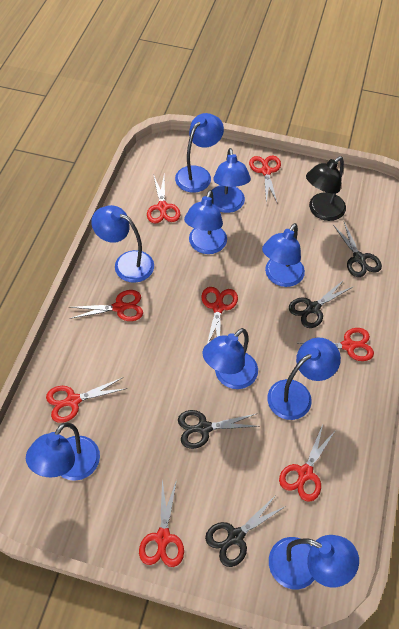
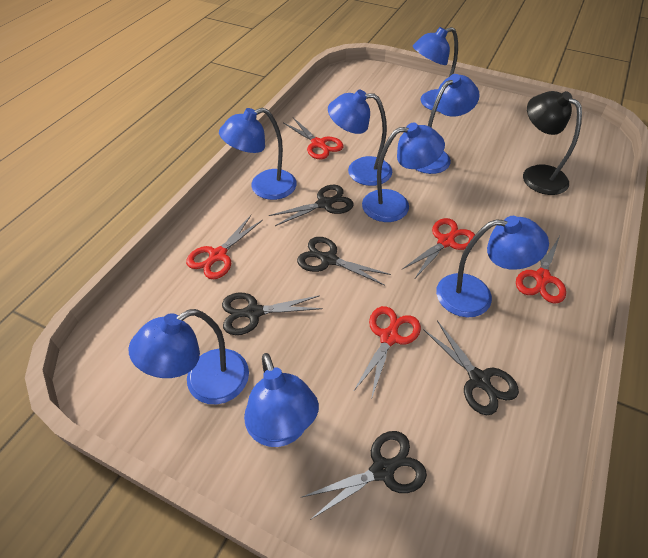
black scissors: [178,410,258,449] [205,494,286,567] [289,279,354,328] [333,222,382,277] = 4 -> [222,293,323,335] [269,185,354,226] [297,237,391,286] [302,431,427,520] [423,320,519,415] = 5
blue lamp: [26,422,100,481] [91,205,154,283] [175,113,224,193] [184,190,227,254] [202,328,258,389] [212,148,251,213] [262,223,305,287] [267,338,341,420] [269,535,359,590] = 9 -> [129,309,249,404] [219,108,297,200] [244,353,319,447] [328,90,392,186] [362,123,445,222] [413,27,458,112] [415,74,480,174] [436,216,549,317] = 8
red scissors: [46,378,127,423] [69,290,143,321] [139,479,184,567] [147,174,180,223] [202,287,238,344] [249,156,281,204] [279,425,335,502] [298,328,374,361] = 8 -> [186,215,263,279] [284,118,343,160] [353,306,421,400] [402,218,475,278] [516,236,566,303] = 5

